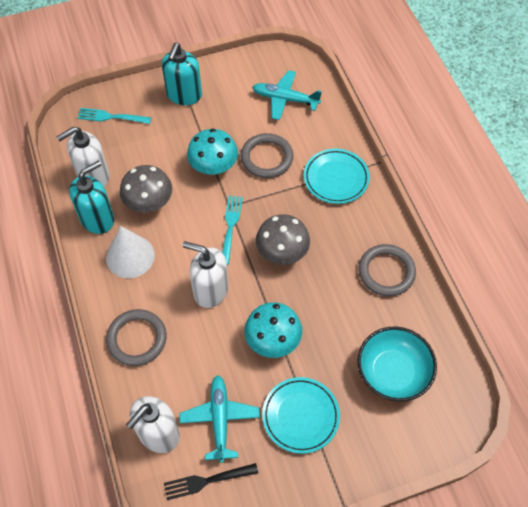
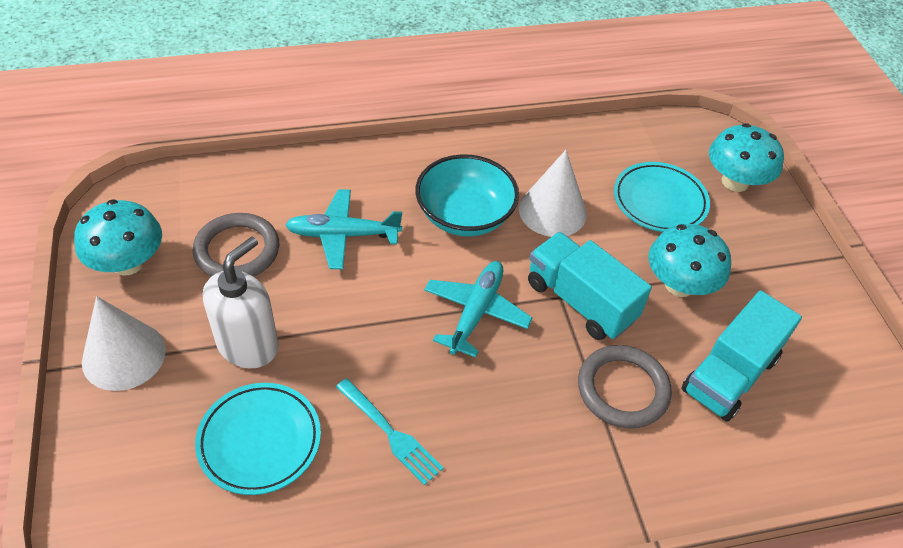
black fork: [164,463,258,500] = 1 -> none = 0
grey mushroom: [120,165,172,213] [256,214,310,265] = 2 -> none = 0
grey ring: [106,309,167,366] [240,133,293,178] [358,244,416,296] = 3 -> [193,213,279,277] [578,345,672,429] = 2
turquoise fork: [78,108,151,124] [222,196,243,265] = 2 -> [336,378,444,485] = 1
turquoise mushroom: [187,129,238,175] [245,302,302,358] = 2 -> [74,199,162,276] [649,224,731,297] [709,123,784,192] = 3
turquoise soap dispenser: [69,161,114,234] [162,43,202,105] = 2 -> none = 0
turquoise truck: none = 0 -> [528,232,652,340] [681,291,802,422] = 2
white cone: [106,226,155,278] = 1 -> [82,296,166,391] [519,150,587,237] = 2
white soap dispenser: [57,127,110,187] [126,396,180,453] [183,241,229,308] = 3 -> [203,237,279,368] = 1

